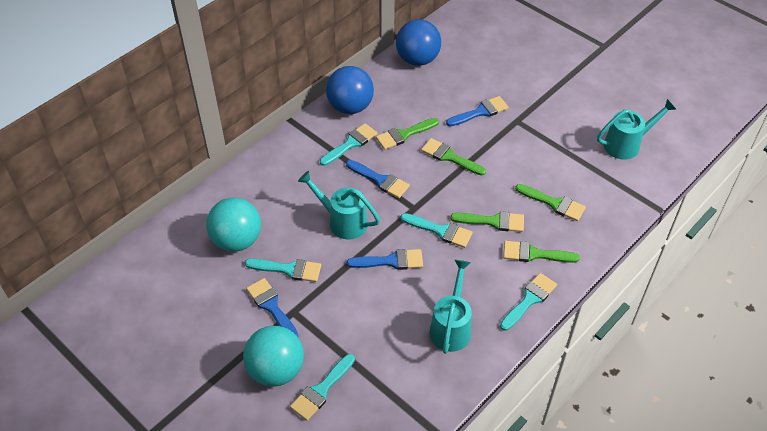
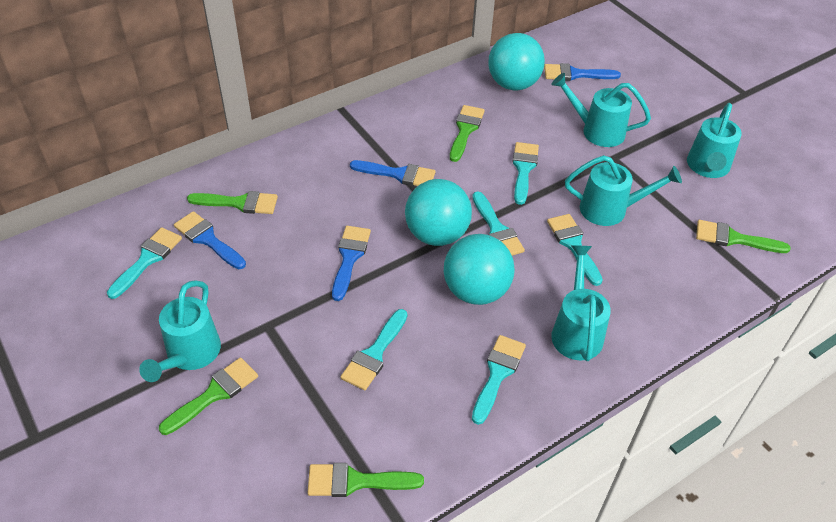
blue ball: [326,66,374,114] [396,19,441,66] = 2 -> none = 0
turquoise ball: [206,198,261,252] [243,326,304,387] = 2 -> [405,179,472,246] [444,234,515,305] [488,33,545,91] = 3
turquoise brush: [245,259,321,282] [290,354,355,421] [320,123,378,166] [401,213,473,248] [500,273,557,331] = 5 -> [107,227,182,299] [341,309,407,391] [472,191,525,256] [472,335,526,425] [512,142,539,205] [547,214,603,286] = 6
turquoise watering can: [298,171,380,239] [429,260,472,354] [597,99,677,160] = 3 -> [139,280,221,382] [551,246,611,361] [552,73,651,147] [565,155,682,226] [687,103,742,178] = 5

